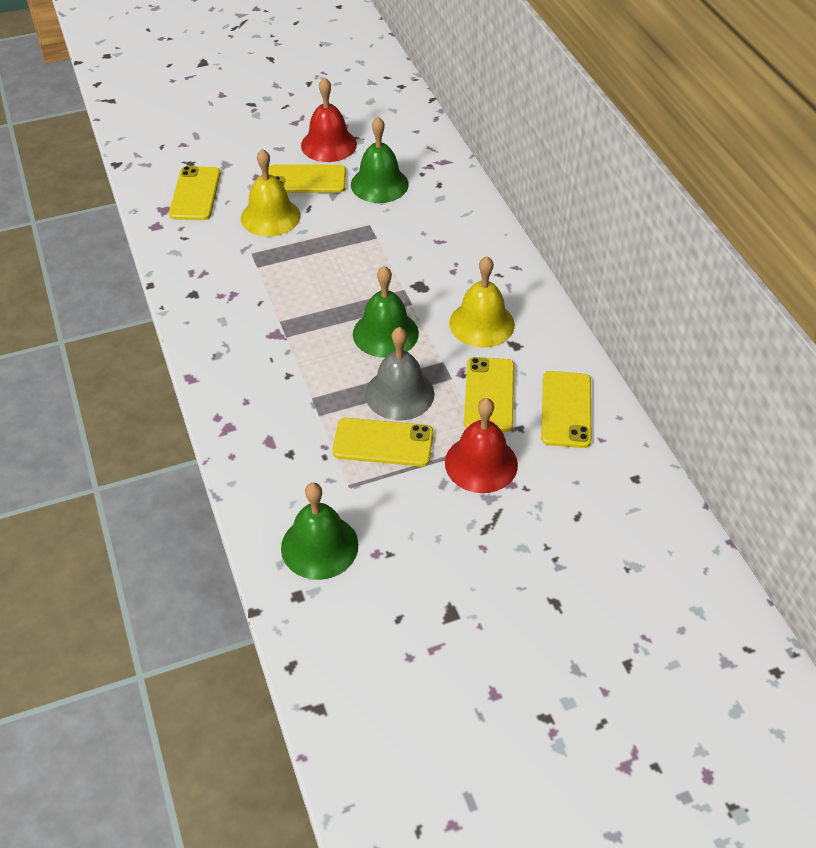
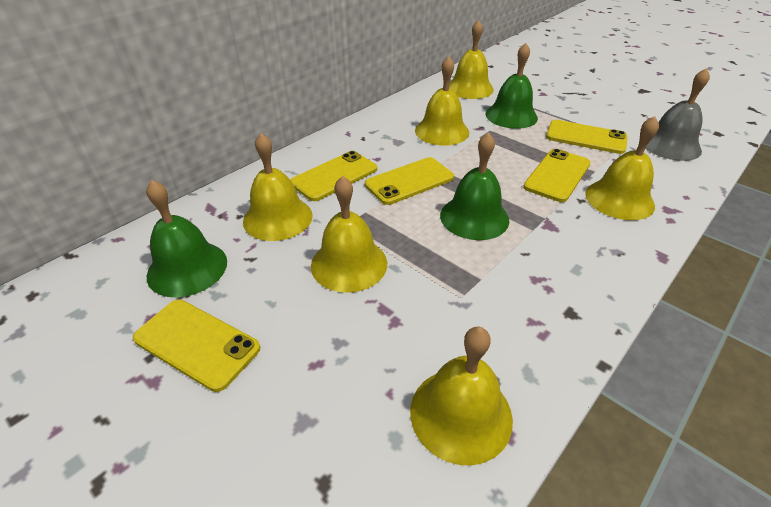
red bell: [301,77,357,162] [445,398,518,493] = 2 -> none = 0
yellow bell: [241,149,301,237] [449,256,515,348] = 2 -> [243,133,313,241] [311,176,387,293] [410,327,513,465] [415,56,469,146] [449,20,494,99] [585,116,659,220] = 6

